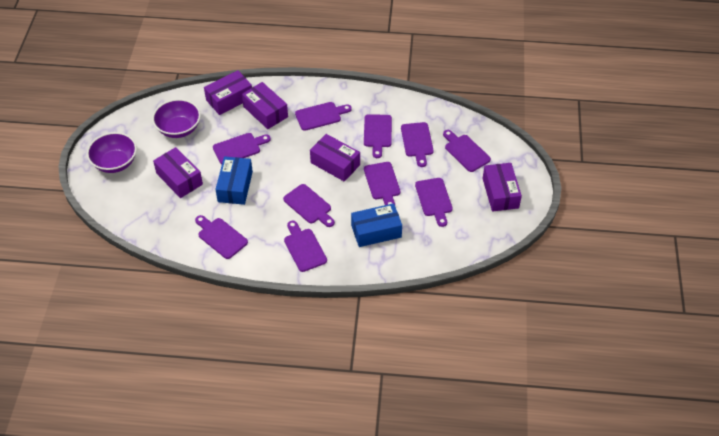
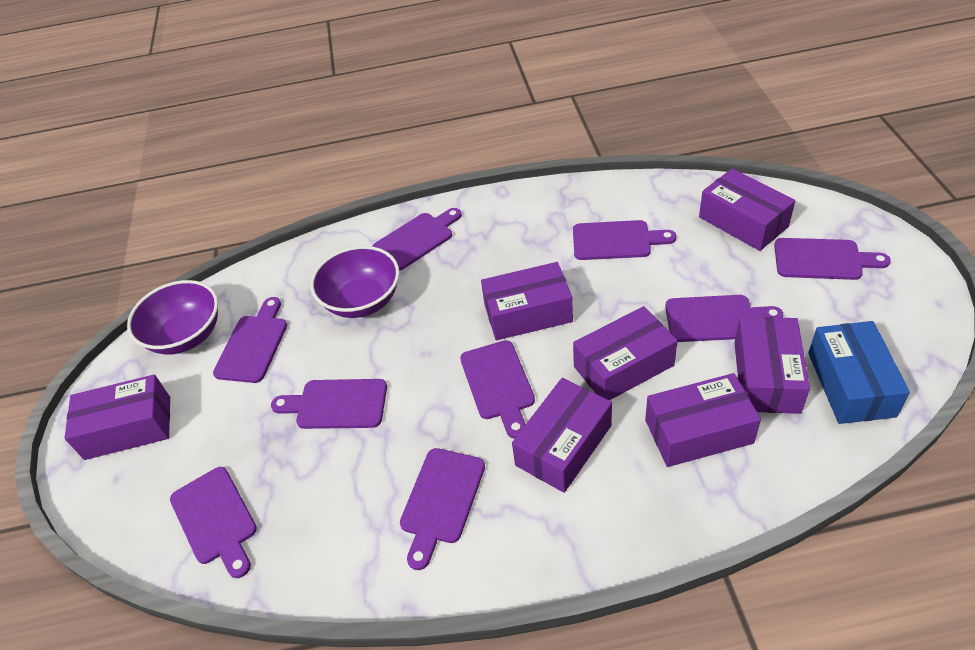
blue box: [215,156,253,205] [351,203,402,247] = 2 -> [808,321,910,424] = 1
purple box: [153,147,203,198] [204,70,252,115] [242,82,288,129] [310,134,360,182] [482,163,522,212] = 5 -> [65,374,170,460] [481,262,573,340] [512,378,612,493] [573,306,678,400] [645,373,761,467] [699,168,795,251] [734,317,810,414] = 7
purple cutting board: [195,215,248,259] [213,133,271,164] [283,184,335,227] [284,221,327,272] [295,102,352,131] [364,114,392,158] [364,162,401,205] [401,122,434,167] [415,178,453,227] [443,130,491,172] = 10 -> [170,467,257,578] [213,297,287,383] [271,379,387,429] [372,208,462,271] [400,448,485,570] [460,340,535,439] [573,220,676,260] [665,295,783,342] [774,238,891,280] = 9

